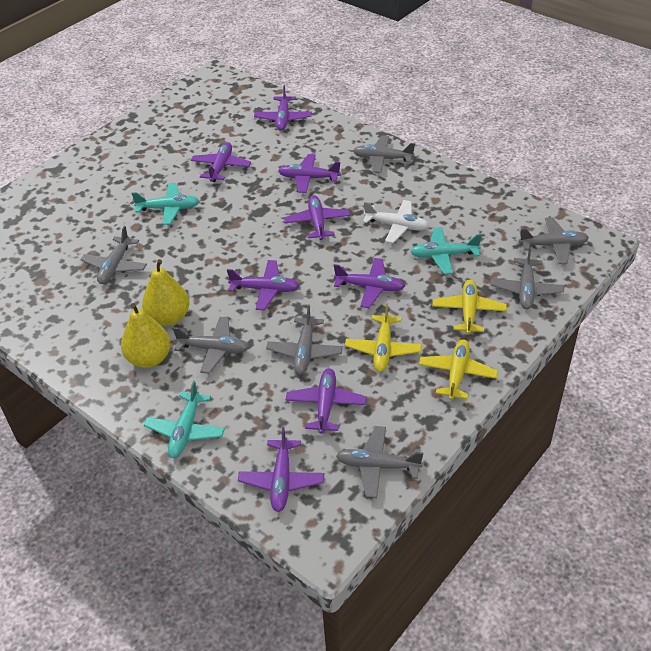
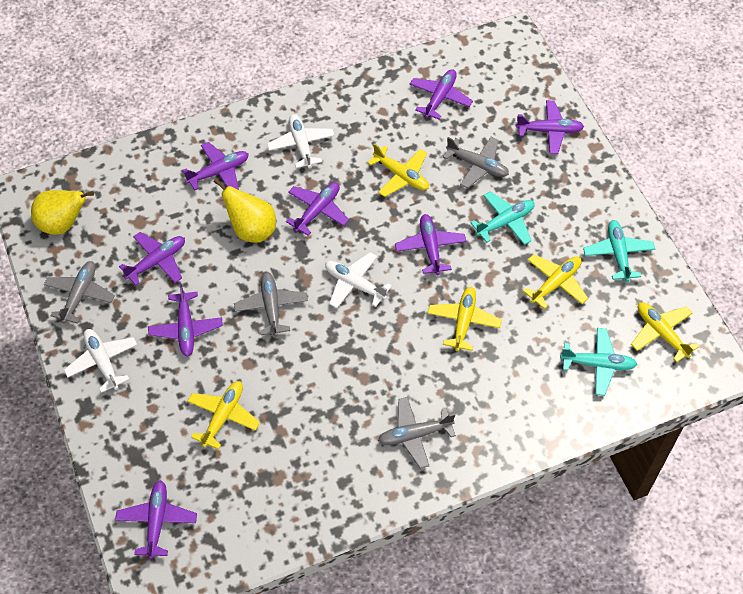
grey plane: [80,226,147,284] [172,317,249,374] [266,306,343,375] [336,426,423,498] [353,135,415,173] [491,246,564,309] [519,217,589,264] = 7 -> [44,261,115,324] [234,272,308,337] [378,397,456,469] [443,137,509,188] = 4
white plane: [363,200,429,243] = 1 -> [64,329,137,393] [267,114,335,168] [325,252,392,308] = 3
yellow plane: [345,303,422,372] [419,339,498,400] [432,279,507,335] = 3 -> [187,381,260,450] [367,143,429,197] [428,287,502,351] [523,254,588,309] [631,302,699,363] = 5

